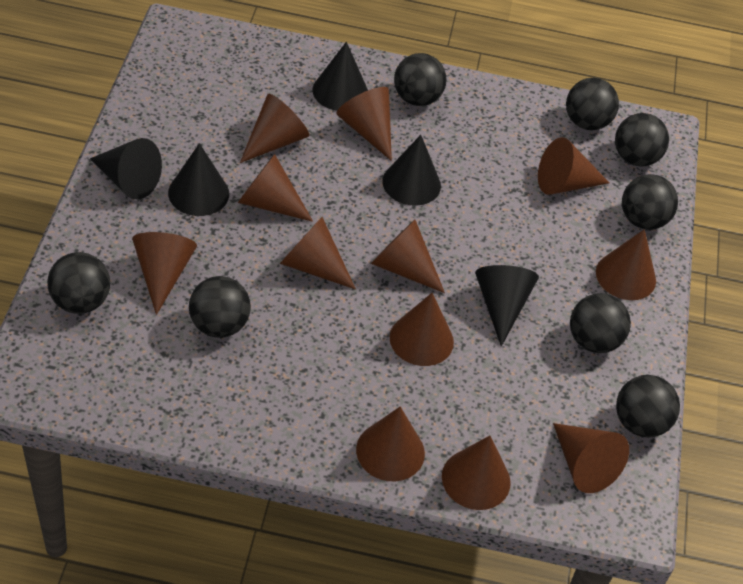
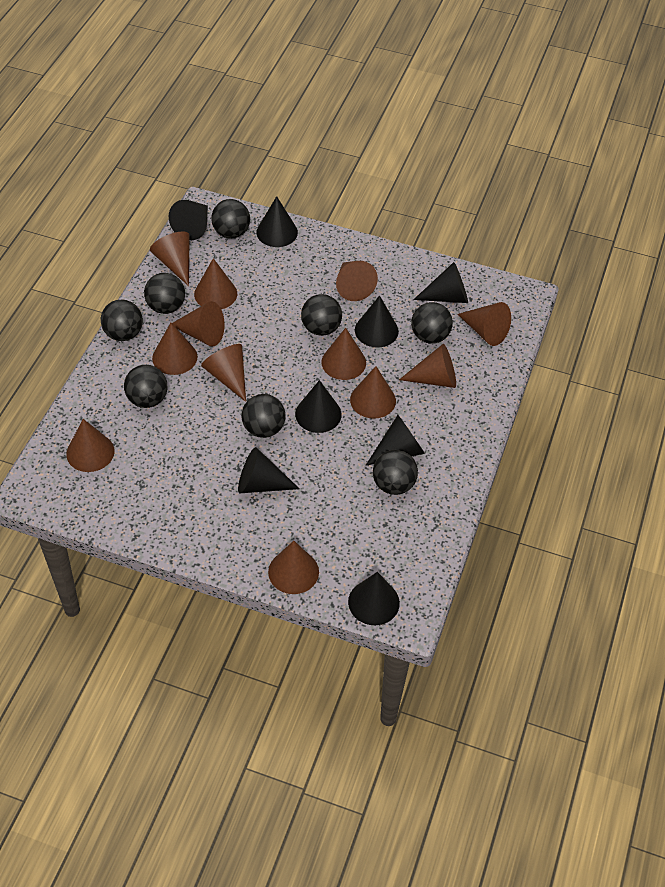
black cone: [90,138,162,200] [168,143,229,216] [313,42,368,111] [382,135,441,206] [475,265,539,347] = 5 -> [169,200,208,240] [238,447,299,493] [257,196,298,247] [295,380,342,433] [348,572,400,625] [355,295,399,347] [366,415,425,466] [413,262,468,303] = 8

